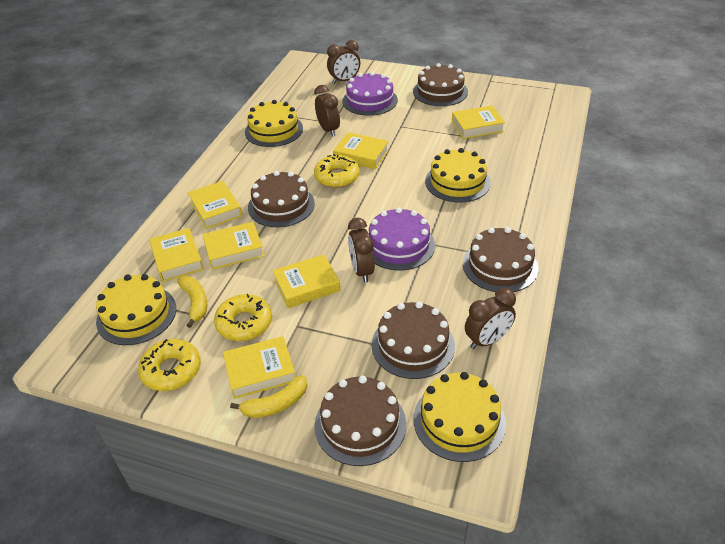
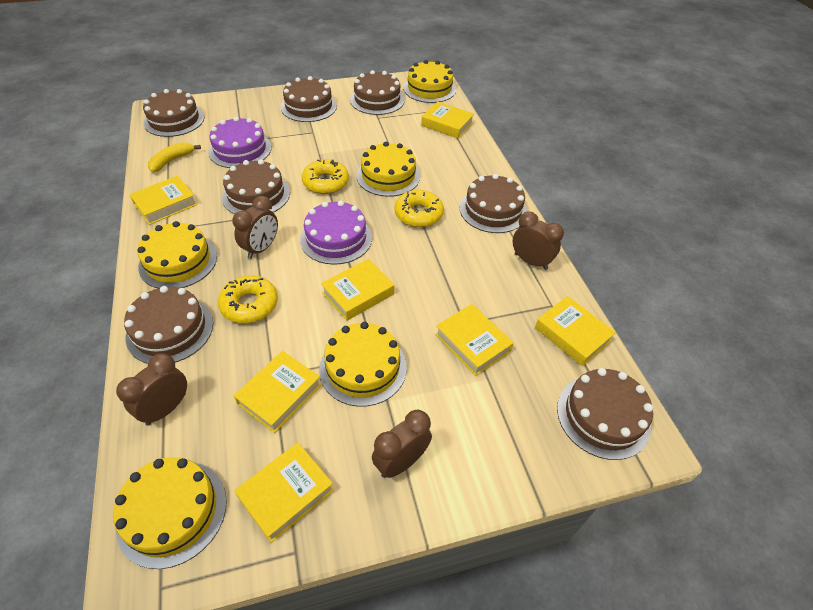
brown cake: [248,171,315,227] [314,376,406,466] [372,301,455,379] [413,63,468,106] [463,227,538,292] = 5 -> [124,286,213,364] [143,89,204,137] [222,159,290,214] [281,76,337,122] [350,70,405,115] [460,174,527,233] [557,368,653,460] = 7
yellow banana: [177,276,207,328] [230,375,307,418] = 2 -> [148,142,201,172] = 1
yellow cake: [96,274,176,345] [245,100,303,147] [414,372,506,462] [425,148,491,202] = 4 -> [113,457,227,569] [137,221,217,288] [319,322,407,407] [357,142,421,197] [403,60,456,103] = 5

